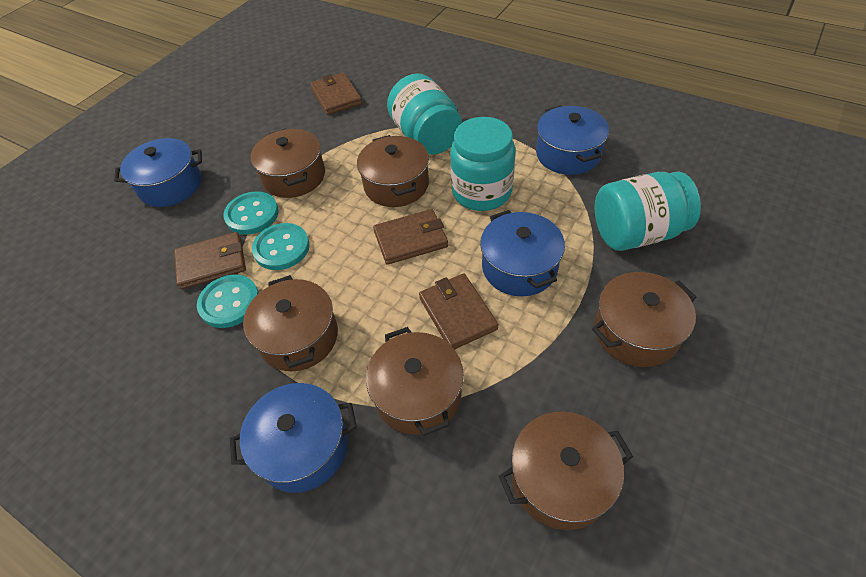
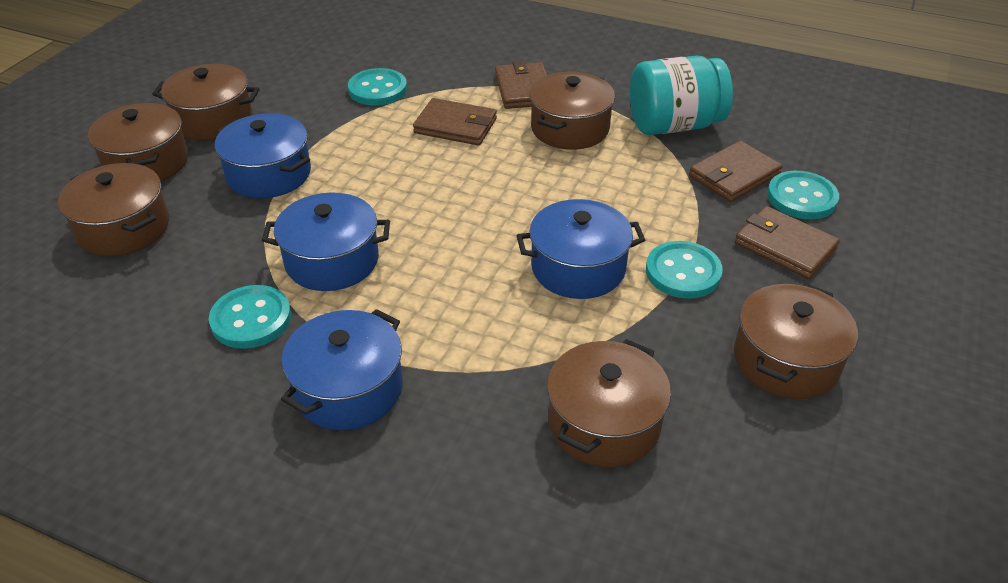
turquoise button: [197,275,259,328] [223,191,279,235] [252,223,310,270] = 3 -> [209,285,291,349] [348,68,407,106] [646,241,723,299] [767,171,839,219] = 4
turquoise jar: [387,73,462,155] [450,117,516,211] [595,172,701,251] = 3 -> [630,55,733,135] = 1

